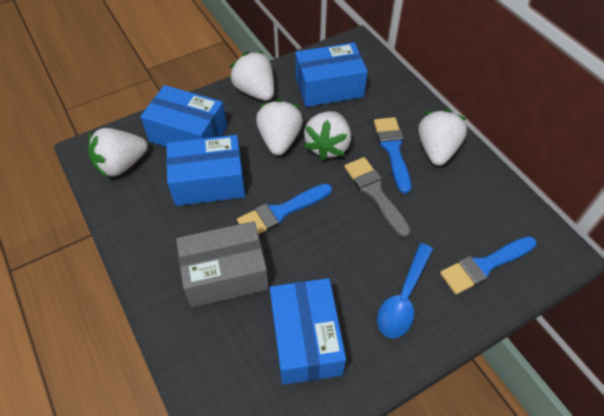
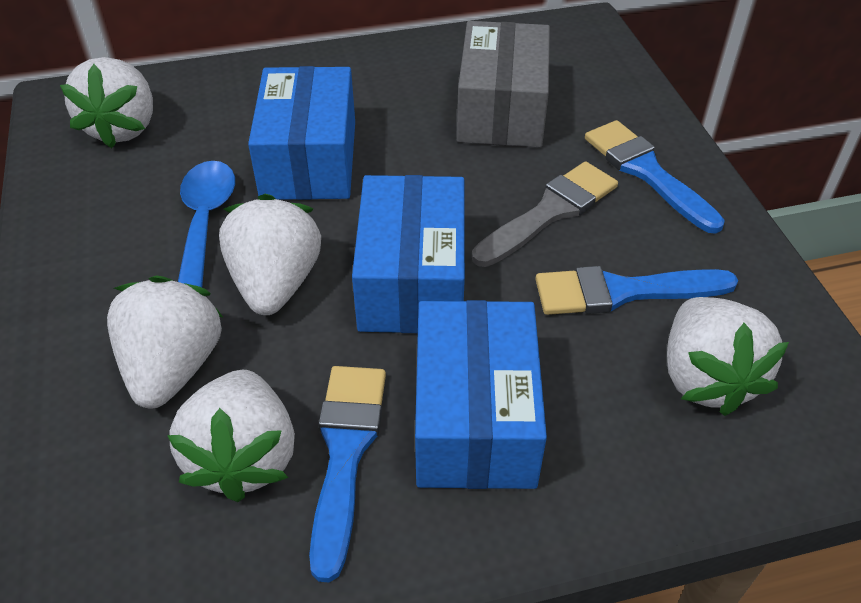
blue box: [140,85,227,147] [166,135,245,206] [270,278,346,385] [295,42,368,107] = 4 -> [248,66,355,200] [352,175,465,333] [415,300,547,489] = 3

